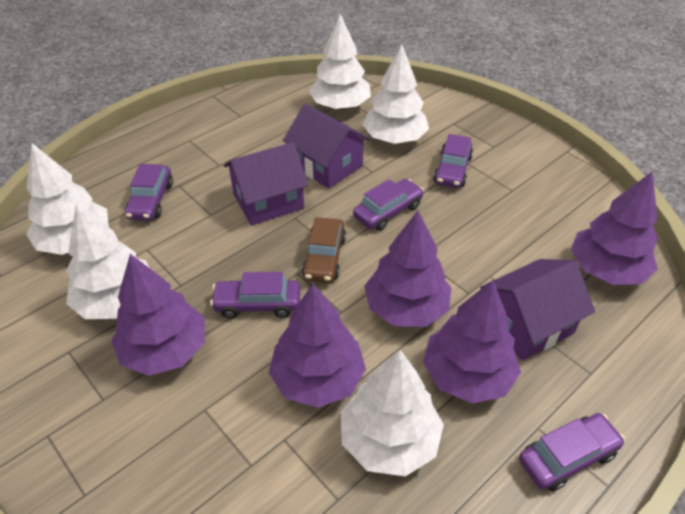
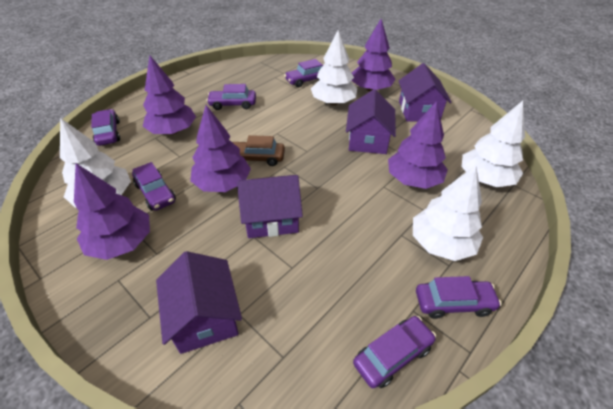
purple car: [125,164,173,221] [210,272,300,319] [353,179,424,231] [433,134,473,188] [519,413,625,491] = 5 -> [91,109,120,146] [132,162,176,211] [207,84,256,110] [284,59,323,87] [353,316,436,388] [416,276,502,319] = 6
purple house: [224,142,309,225] [283,104,370,189] [480,259,595,361] = 3 -> [156,251,242,354] [237,175,303,238] [346,89,396,154] [398,63,452,122] = 4
white tree: [26,143,109,255] [66,203,149,319] [309,14,371,110] [341,350,444,476] [362,44,429,144] = 5 -> [60,118,131,208] [311,30,357,105] [413,165,483,261] [461,101,525,187] = 4

